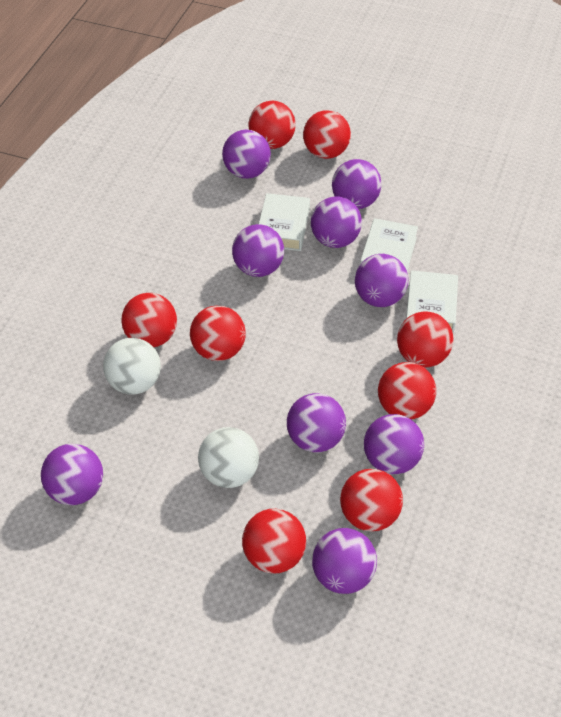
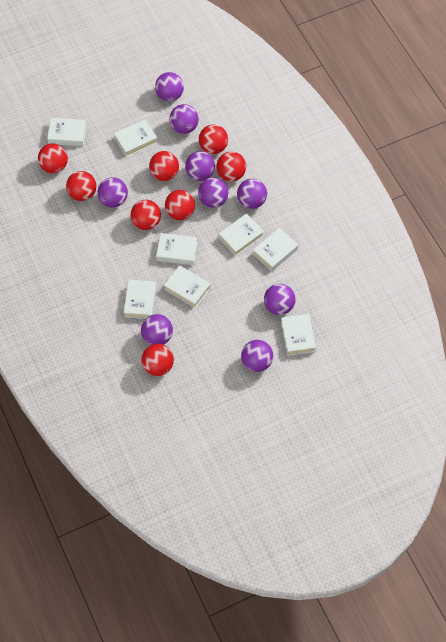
white ball: [103,338,161,395] [198,427,259,488] = 2 -> none = 0
white book: [259,193,310,251] [360,218,418,271] [406,270,458,333] = 3 -> [47,118,87,146] [114,119,158,157] [124,280,157,319] [156,233,197,265] [164,265,211,308] [218,214,264,256] [253,228,298,271] [281,314,316,356] = 8

